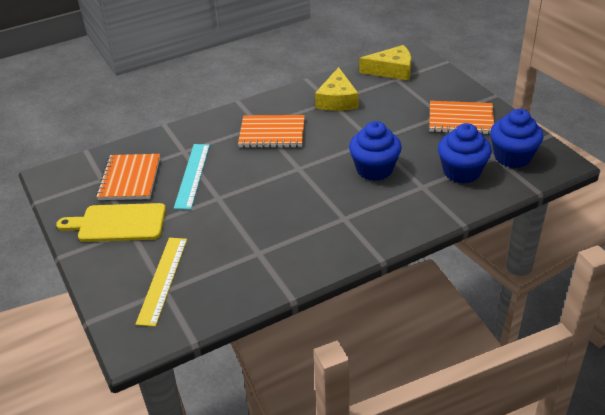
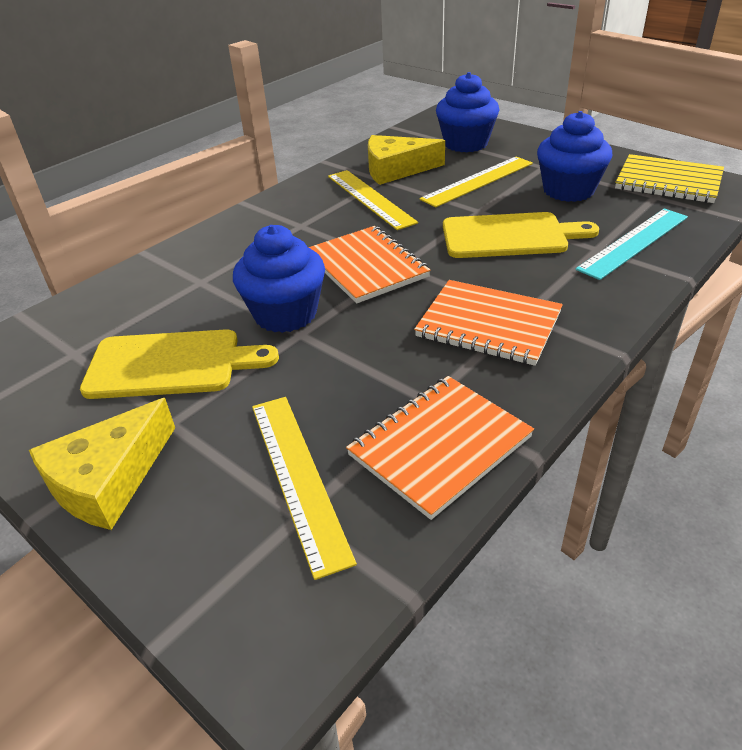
yellow cutting board: [56,203,166,242] = 1 -> [80,329,279,399] [443,212,599,258] = 2
yellow notebook: none = 0 -> [615,154,724,203] = 1
yellow ruler: [135,238,187,327] = 1 -> [252,397,357,580] [328,170,418,230] [420,156,533,207] = 3

